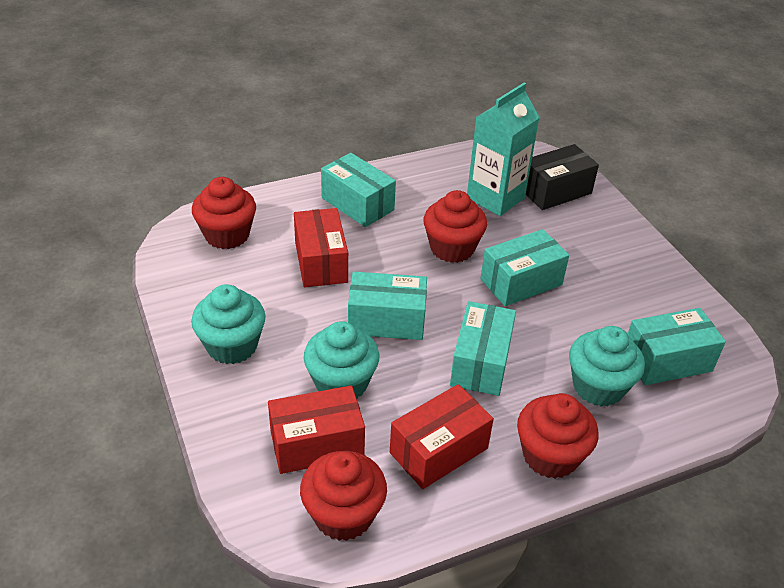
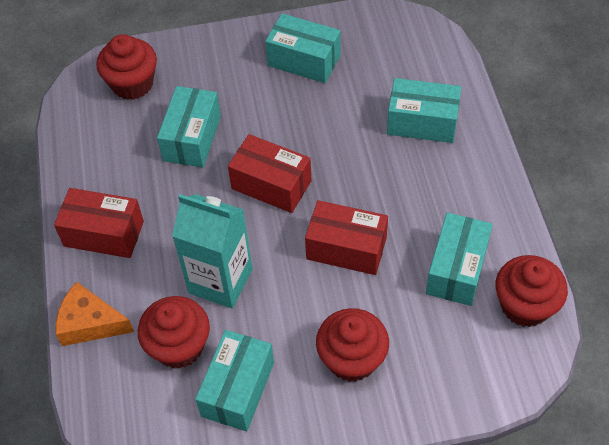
black box: [526,144,599,210] = 1 -> none = 0
orange cheese: none = 0 -> [55,282,134,346] = 1
turquoise cupcake: [191,284,266,364] [304,321,379,399] [569,326,645,407] = 3 -> none = 0

